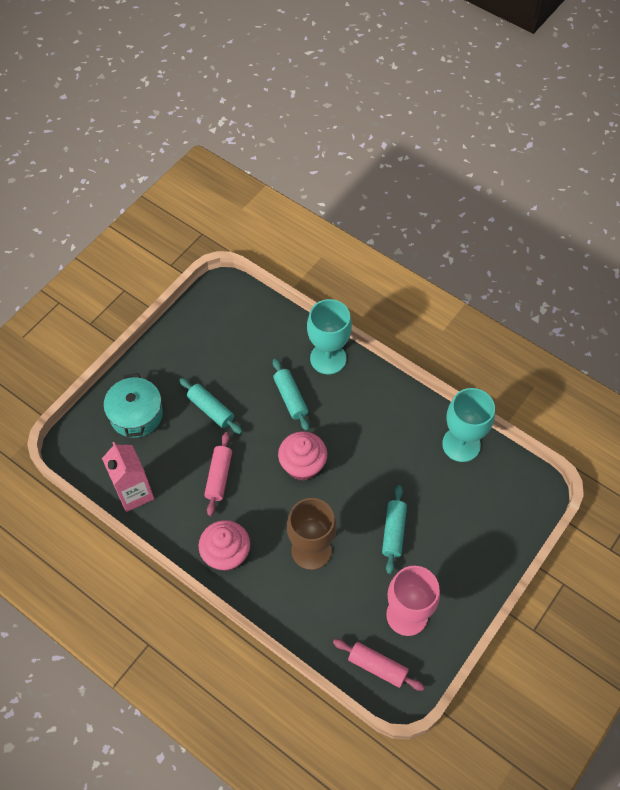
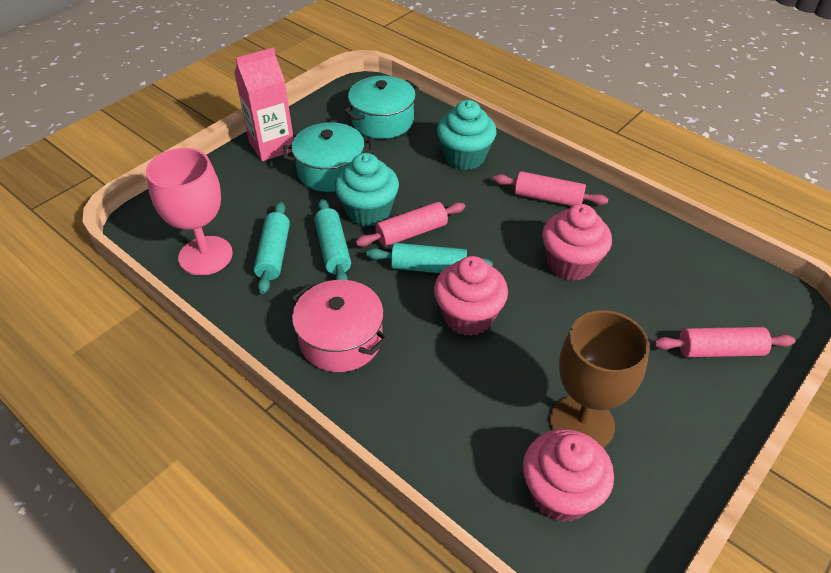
pink cupcake: [199,520,250,571] [278,431,327,481] = 2 -> [434,256,508,336] [523,429,614,522] [542,204,612,281] = 3
pink pot: none = 0 -> [291,280,388,372] = 1
pink rolling pin: [204,432,232,516] [333,639,424,691] = 2 -> [355,202,465,247] [493,171,608,206] [654,327,795,357] = 3
turquoise cupcake: none = 0 -> [335,153,399,227] [437,100,496,170] = 2
turquoise goblet: [307,299,352,374] [442,388,495,462] = 2 -> none = 0
turquoise pot: [104,373,163,438] = 1 -> [284,122,374,192] [344,76,419,139] = 2

